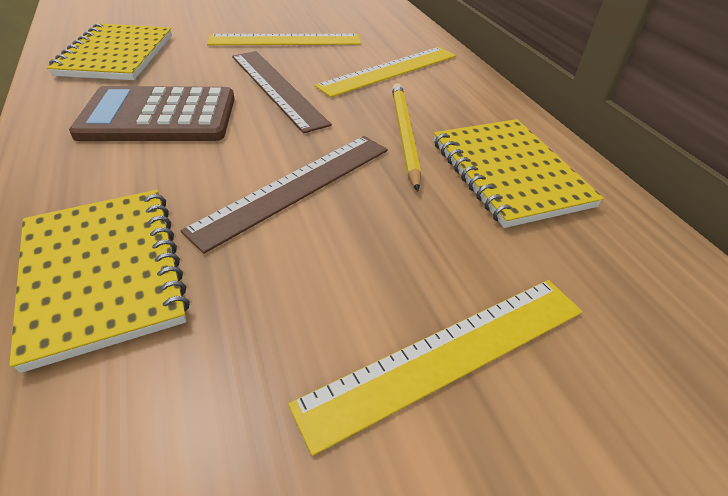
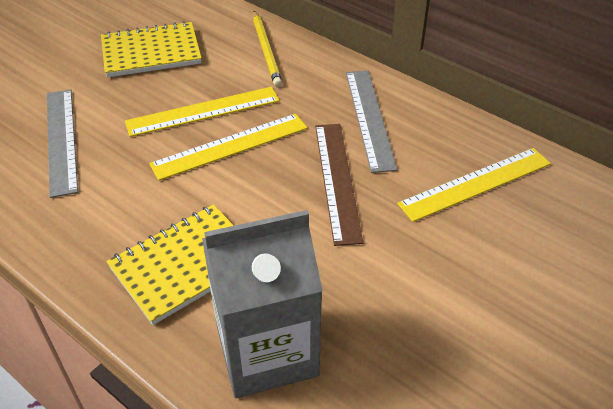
brown calculator: [69,86,235,141] = 1 -> none = 0
brown ruler: [181,136,388,254] [232,51,332,133] = 2 -> [315,124,363,246] = 1
grey carton: none = 0 -> [202,210,323,398] = 1
grey ruler: none = 0 -> [47,89,78,198] [346,71,397,173] = 2
yellow notebook: [9,190,190,373] [47,23,172,80] [434,119,604,228] = 3 -> [101,21,202,77] [106,204,234,325] = 2

